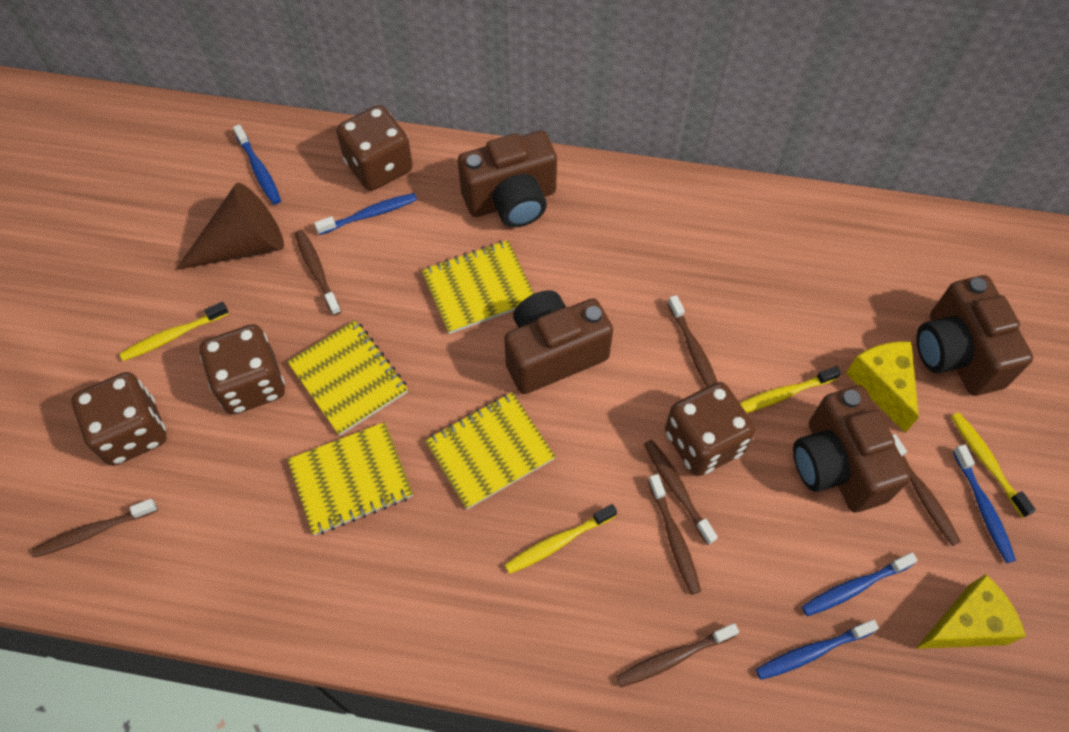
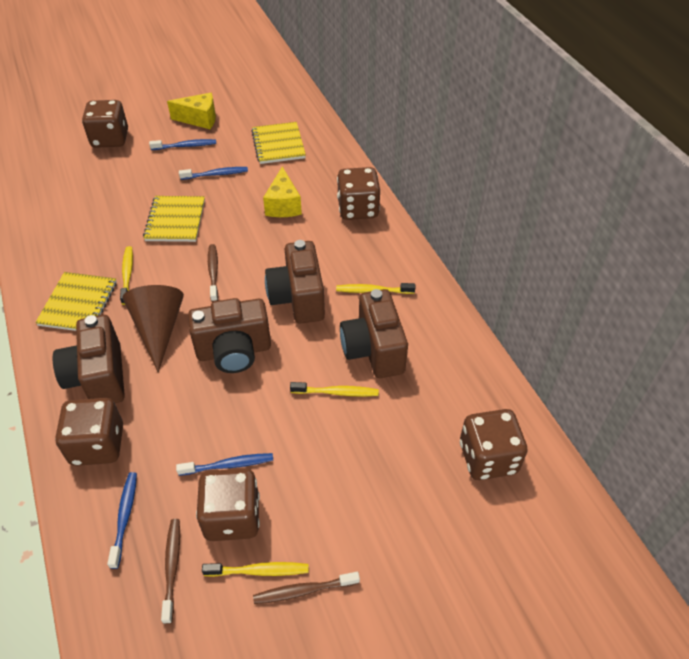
blue toothbrush: [233,124,281,205] [314,193,417,235] [756,620,879,680] [802,552,918,616] [953,445,1016,563] = 5 -> [107,472,137,569] [149,139,216,150] [176,453,273,476] [179,167,248,180] = 4
brown dice: [71,372,167,466] [200,324,285,415] [336,105,413,191] [665,382,755,476] = 4 -> [55,398,123,466] [82,100,128,148] [196,469,260,541] [337,167,380,220] [460,409,528,480] = 5
brown toothbrush: [32,499,158,557] [294,230,341,316] [616,623,739,687] [644,440,718,545] [648,474,701,595] [668,295,717,387] [893,434,961,546] = 7 -> [161,519,180,624] [208,244,218,302] [253,572,360,604] = 3
yellow notebook: [287,320,408,436] [287,422,413,535] [421,240,534,334] [425,392,556,509] = 4 -> [35,272,117,331] [143,196,205,242] [251,122,306,164] = 3

